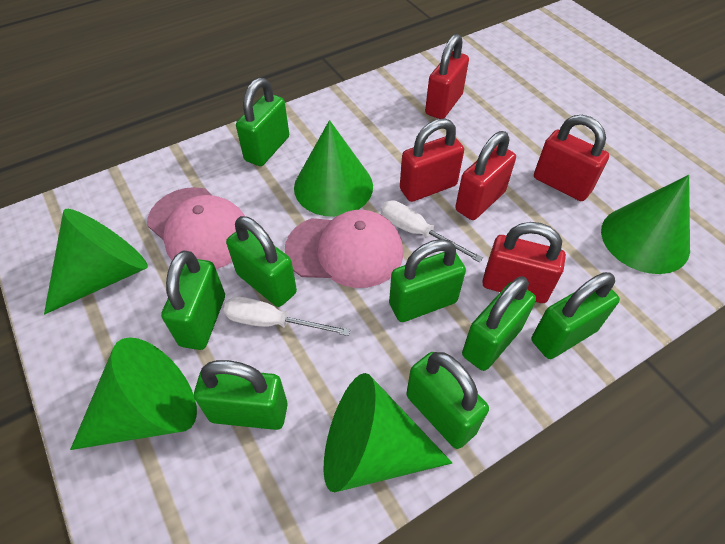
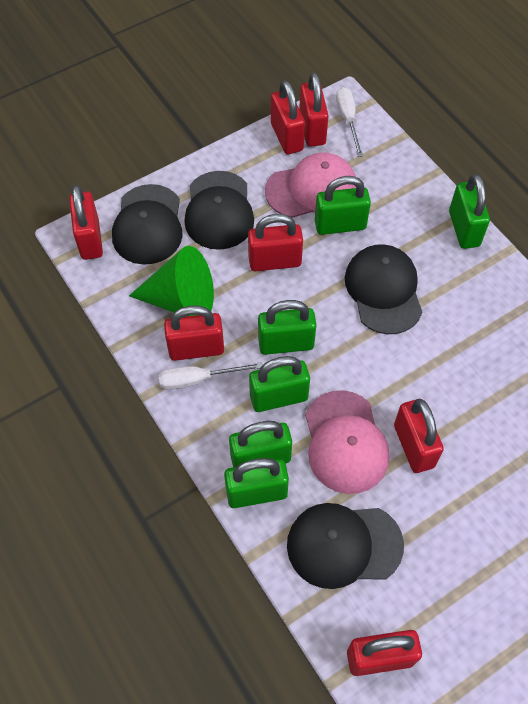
black cap: none = 0 -> [112,184,183,265] [184,171,254,250] [287,503,404,589] [345,244,422,334] = 4
green cone: [44,209,148,315] [70,337,197,450] [294,120,373,217] [324,373,452,492] [601,175,690,274] = 5 -> [129,246,214,317] = 1
green padlock: [161,250,225,350] [194,360,288,430] [226,216,297,307] [236,78,289,166] [389,239,466,322] [406,352,489,449] [462,276,536,371] [532,272,620,359] = 8 -> [224,458,289,508] [229,421,292,467] [249,356,310,412] [258,300,316,355] [315,176,371,235] [449,174,490,249] = 6
red padlock: [400,118,464,202] [425,34,469,119] [455,131,516,220] [482,222,566,303] [534,115,609,201] = 5 -> [69,185,103,260] [164,306,224,361] [248,214,303,271] [271,80,305,155] [299,72,329,147] [347,630,422,676] [394,399,444,473] = 7

